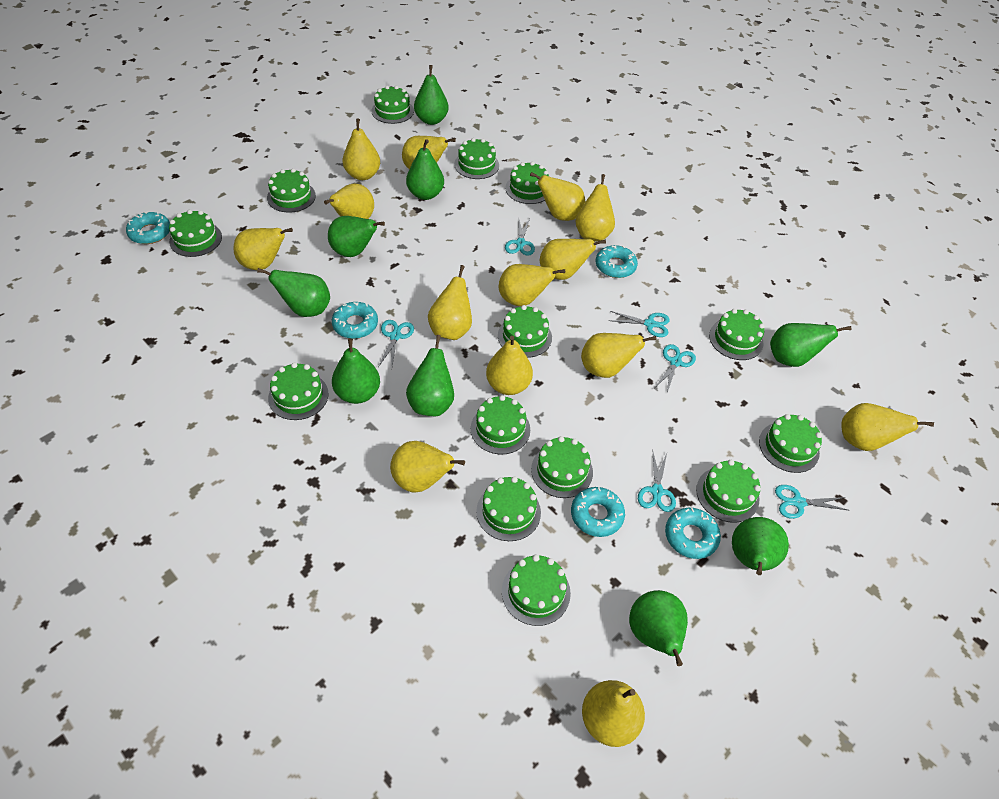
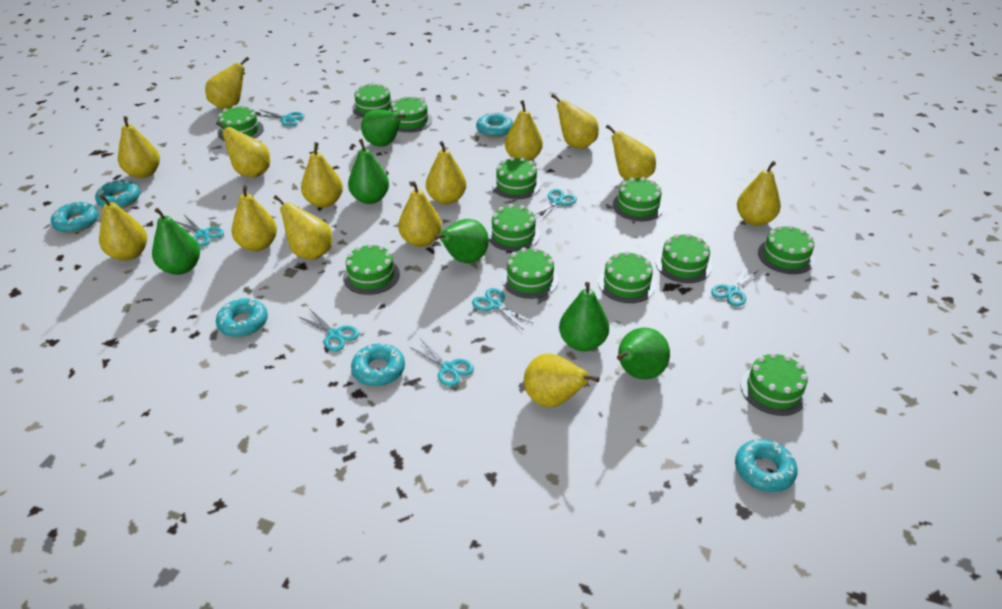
green cake: [169,210,222,257] [267,168,316,213] [268,363,328,420] [371,86,414,124] [454,138,499,179] [471,395,530,454] [476,476,541,541] [498,305,552,358] [502,555,571,626] [505,162,549,204] [531,436,593,498] [696,460,761,523] [709,309,765,360] [759,414,822,473] = 14 -> [218,105,264,141] [343,243,400,295] [352,83,393,118] [391,96,432,133] [487,204,540,251] [492,157,541,199] [502,247,558,299] [598,251,656,303] [613,177,664,221] [656,233,712,283] [740,352,808,416] [758,225,815,274] = 12
green pear: [257,268,330,317] [328,216,385,257] [332,338,380,404] [406,139,444,200] [406,335,454,416] [414,65,449,125] [629,590,688,666] [732,517,789,575] [770,323,851,367] = 9 -> [152,208,200,275] [348,139,389,204] [361,109,406,147] [434,219,489,263] [559,282,609,351] [617,328,670,379] = 6
turquoise donut: [126,211,170,244] [332,302,378,339] [571,487,625,537] [596,245,638,278] [665,508,721,559] = 5 -> [51,201,98,233] [95,180,140,208] [216,298,268,337] [351,343,405,386] [476,112,513,138] [735,439,798,492] = 6
turquoise scissors: [378,320,414,367] [505,219,535,256] [608,311,670,337] [638,450,676,512] [655,344,696,393] [775,485,848,519] = 6 -> [175,215,224,247] [256,109,304,127] [299,309,359,351] [409,339,474,387] [472,288,534,330] [534,189,577,223] [711,265,759,307] = 7

